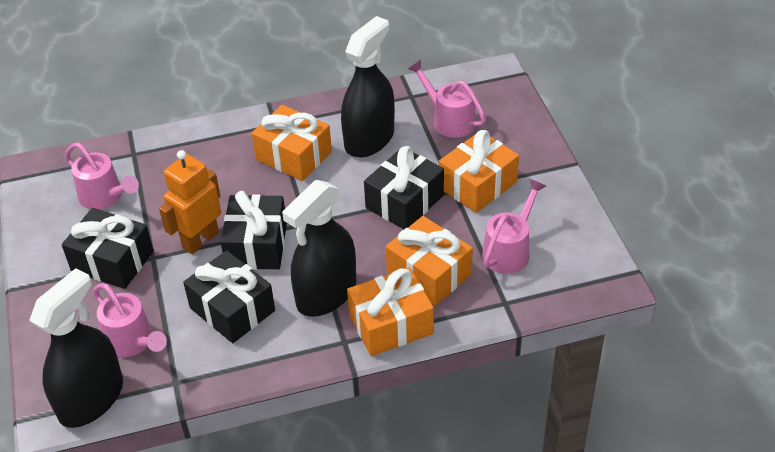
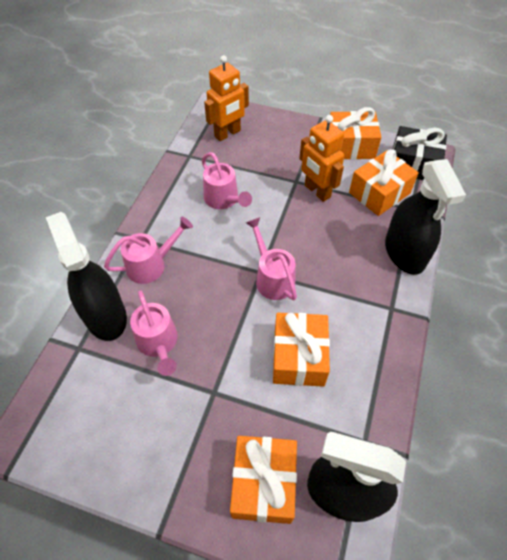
black gift: [62,208,154,289] [183,250,275,343] [220,191,287,270] [364,146,444,229] = 4 -> [393,126,447,180] = 1
orange robot: [159,150,221,254] = 1 -> [204,55,249,141] [299,115,345,202] = 2

